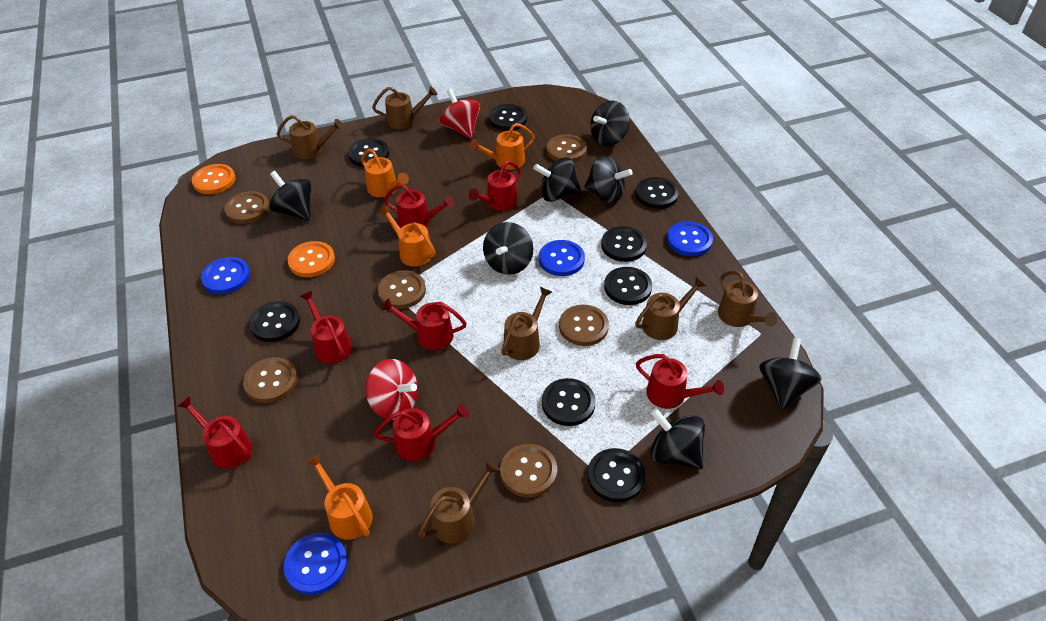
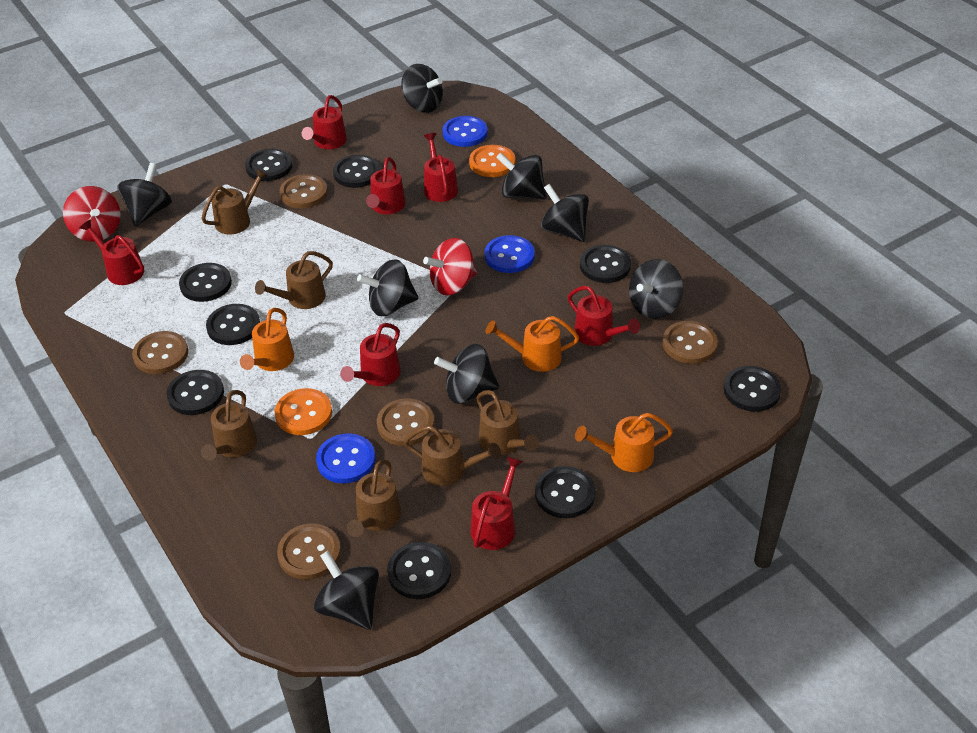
black button: [249,301,300,342] [348,138,389,167] [489,104,527,131] [542,378,596,426] [587,448,646,502] [601,226,647,262] [604,267,652,305] [635,177,679,209] = 8 -> [166,370,224,415] [179,263,232,302] [206,304,260,345] [245,149,292,181] [333,155,380,188] [387,542,451,599] [535,466,596,518] [580,245,631,283] [724,366,781,412] = 9
black spinning top: [269,171,312,221] [483,222,533,275] [533,157,581,202] [584,156,633,203] [590,101,630,146] [651,408,705,469] [759,338,821,410] = 7 -> [117,163,172,227] [314,551,379,630] [357,259,419,316] [401,64,443,113] [434,344,499,404] [496,153,547,200] [541,184,589,242] [629,259,683,319] = 8
blue button: [201,257,250,294] [283,533,347,595] [539,240,585,276] [667,221,713,256] = 4 -> [316,433,376,483] [443,116,488,147] [485,235,535,273] = 3
brown button: [224,191,269,224] [243,357,297,403] [378,270,426,309] [500,444,557,497] [546,134,587,162] [559,305,609,346] = 6 -> [132,331,188,374] [277,523,341,580] [280,174,328,208] [377,398,434,446] [663,321,718,364] = 5
orange watering can: [306,454,373,540] [361,149,409,197] [379,205,436,267] [470,123,535,170] = 4 -> [240,308,294,371] [485,316,579,372] [575,413,673,472] = 3

